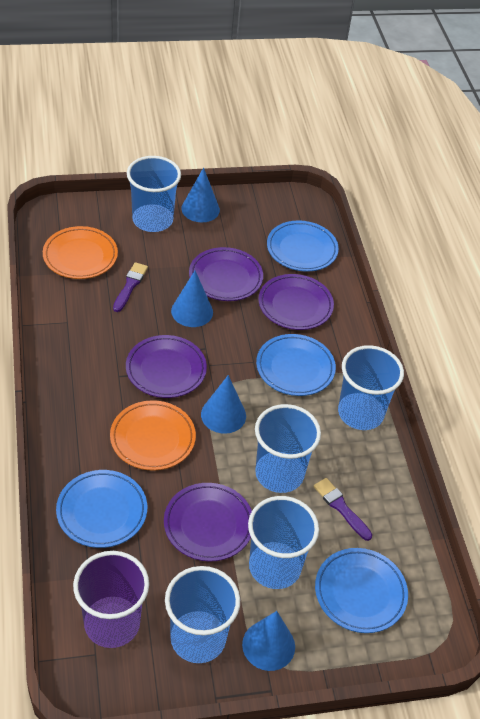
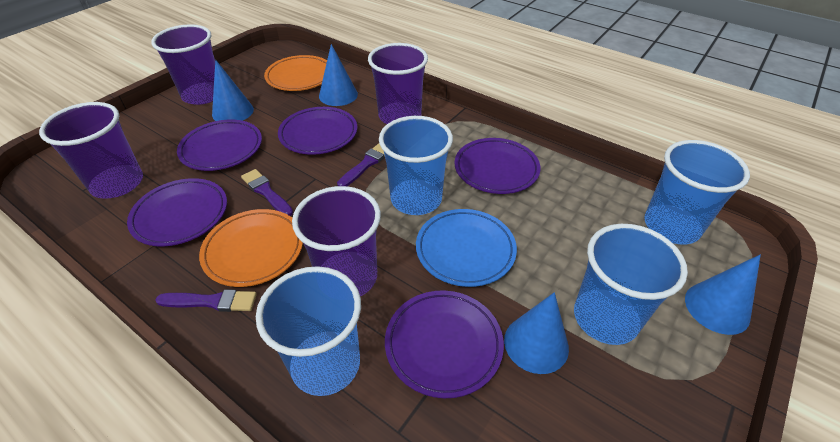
blue cup: [127,156,181,232] [165,566,240,663] [248,496,319,589] [255,404,321,493] [338,345,404,430] = 5 -> [256,266,361,396] [379,116,453,215] [574,224,688,345] [644,140,750,244] = 4
blue plate: [56,470,147,548] [256,334,336,396] [267,220,339,272] [315,548,408,633] = 4 -> [416,209,517,287] = 1
purple brush: [113,262,148,312] [314,478,372,541] = 2 -> [155,289,257,312] [241,169,293,216] [337,143,385,186] = 3
purple cup: [73,551,149,648] = 1 -> [39,102,143,199] [151,24,215,105] [292,186,381,296] [368,43,428,124] = 4
purple plate: [126,335,207,398] [164,483,252,561] [189,247,263,301] [258,274,334,330] = 4 -> [127,178,227,246] [177,120,262,171] [278,107,357,155] [385,290,504,398] [455,138,541,194] = 5

